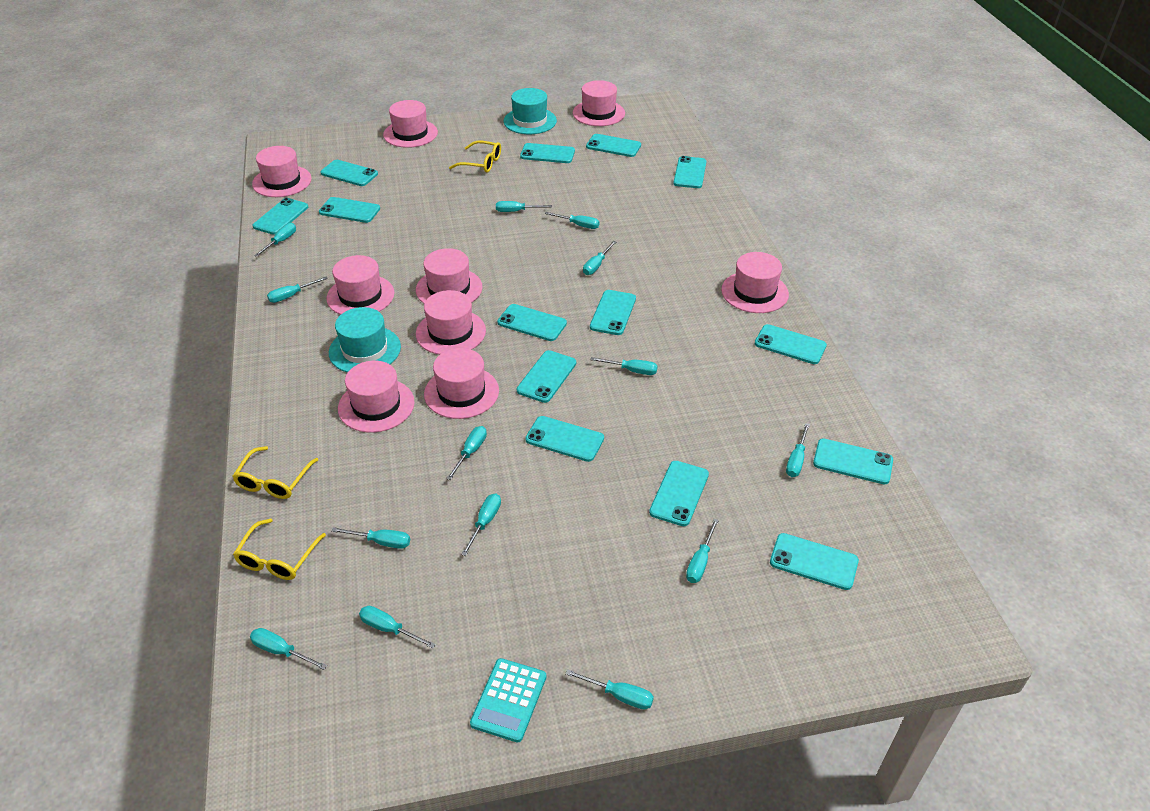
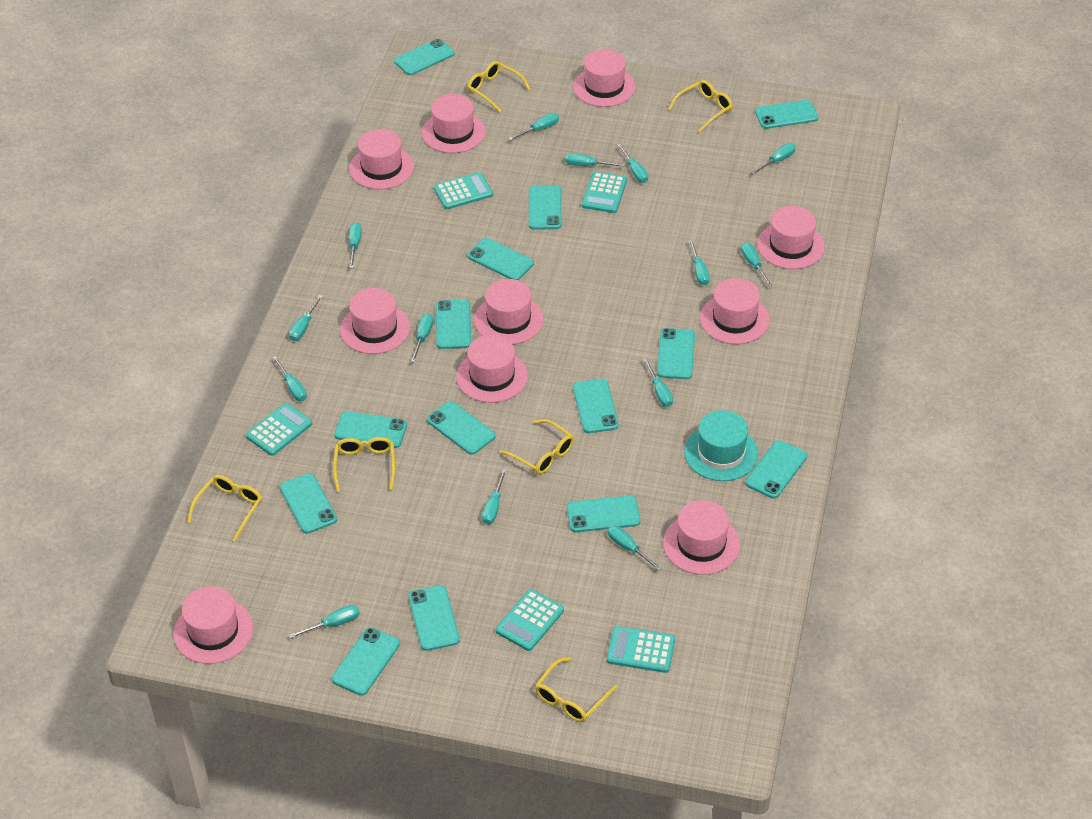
pink hat: [252,146,312,197] [326,255,394,315] [338,361,415,433] [383,100,438,148] [416,248,482,304] [416,290,486,355] [424,348,499,419] [573,80,625,126] [721,252,789,313] = 9 -> [173,586,253,664] [340,288,410,354] [349,129,414,189] [422,94,485,153] [456,335,528,403] [474,279,544,344] [573,49,636,107] [663,500,740,575] [700,278,770,344] [757,206,825,269] = 10
turquoise calculator: [470,658,546,743] = 1 -> [246,403,313,456] [434,172,493,209] [496,589,564,651] [582,172,627,213] [607,626,675,673] = 5
turquoise hat: [329,307,401,373] [504,88,557,134] = 2 -> [684,410,759,481] = 1
yellow glasses: [232,446,318,499] [233,518,326,580] [449,141,501,173] = 3 -> [187,475,262,541] [333,437,395,492] [467,61,531,112] [499,419,574,474] [535,657,618,722] [668,80,733,132] = 6

